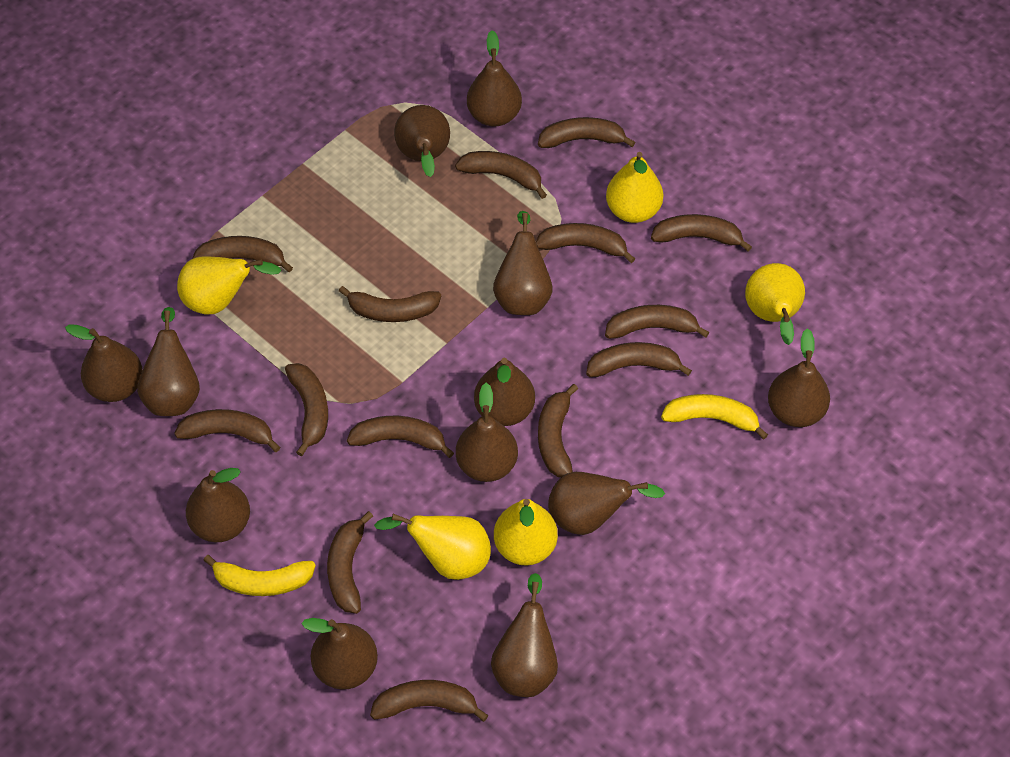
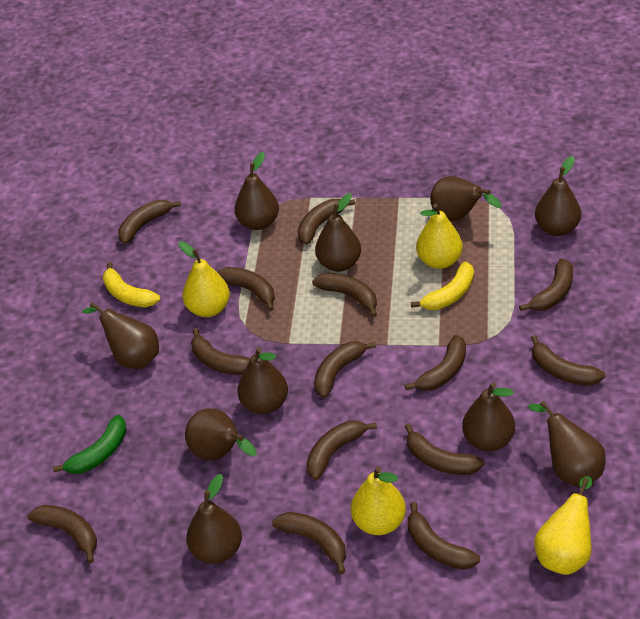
brown pear: [65,324,143,402] [137,307,200,416] [186,468,250,542] [301,618,378,690] [394,105,450,177] [456,383,518,482] [467,30,522,127] [474,358,535,426] [491,573,558,697] [493,211,552,315] [548,472,665,535] [768,328,830,427] = 12 -> [82,302,159,369] [185,408,257,460] [186,474,242,564] [235,152,279,230] [237,347,288,414] [315,193,361,272] [430,176,501,221] [462,383,515,451] [528,401,606,487] [535,156,581,236] = 10
green banana: none = 0 -> [53,415,126,474] = 1
yellow pear: [177,256,281,314] [374,514,491,580] [494,499,558,566] [606,152,663,223] [745,263,805,345] = 5 -> [179,241,230,317] [351,467,406,535] [416,203,463,269] [534,476,593,575] = 4

